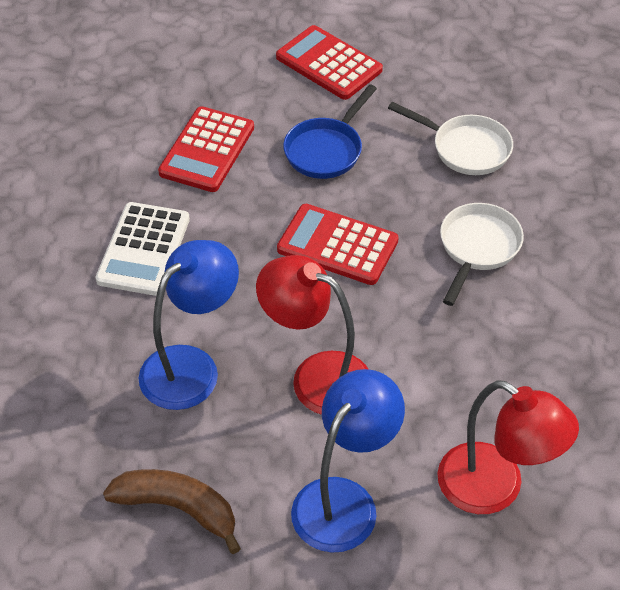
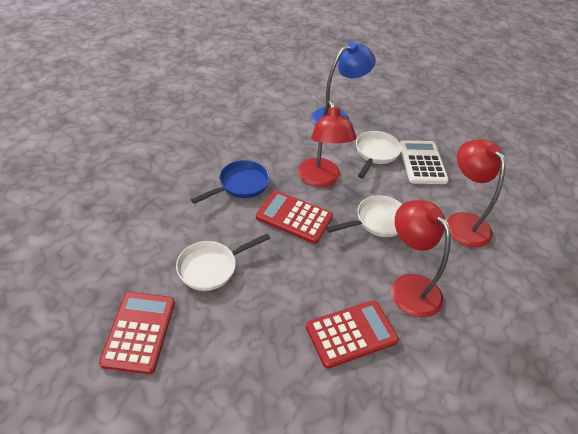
blue lamp: [139,240,239,410] [291,369,405,553] = 2 -> [312,42,376,125] = 1
brown banana: [103,469,241,554] = 1 -> none = 0
red lamp: [256,255,368,415] [437,380,579,514] = 2 -> [298,101,356,187] [392,200,451,318] [447,139,506,247] = 3
white pan: [388,102,513,175] [440,203,524,306] = 2 -> [176,234,270,291] [326,195,402,237] [356,131,401,179] = 3

